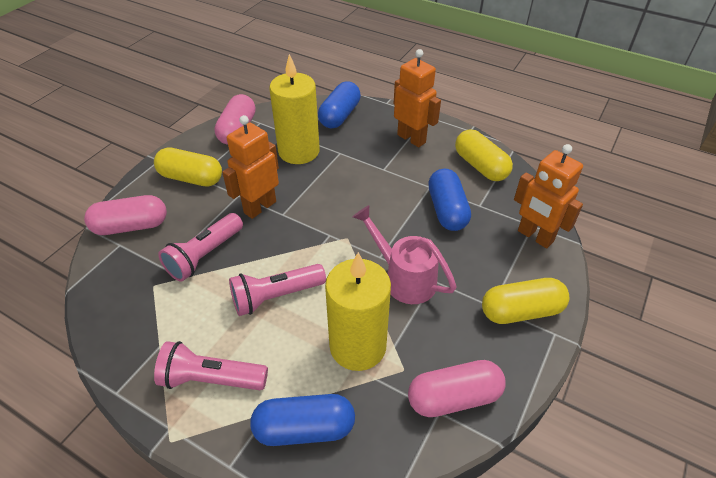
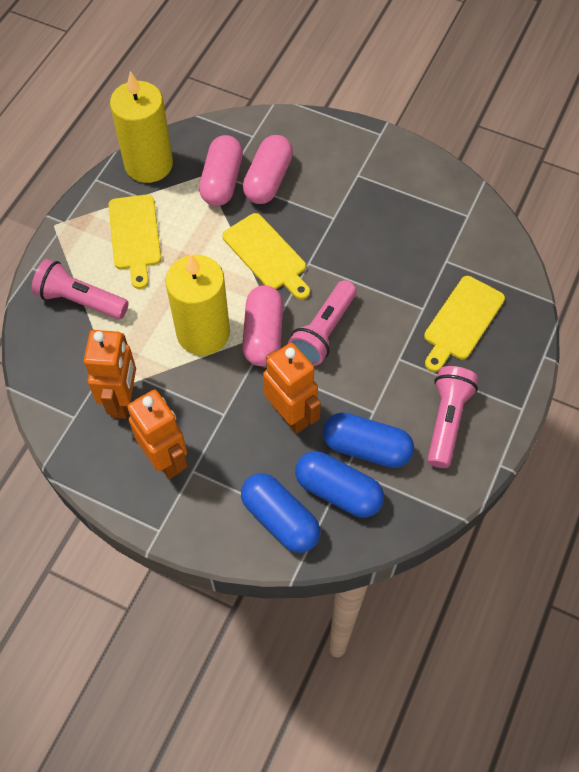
pink watering can: [353,205,457,304] = 1 -> none = 0
yellow capsule: [154,147,222,187] [455,129,513,181] [482,278,569,324] = 3 -> none = 0
yellow cutting board: none = 0 -> [109,194,161,289] [222,213,310,300] [424,276,505,372] = 3

